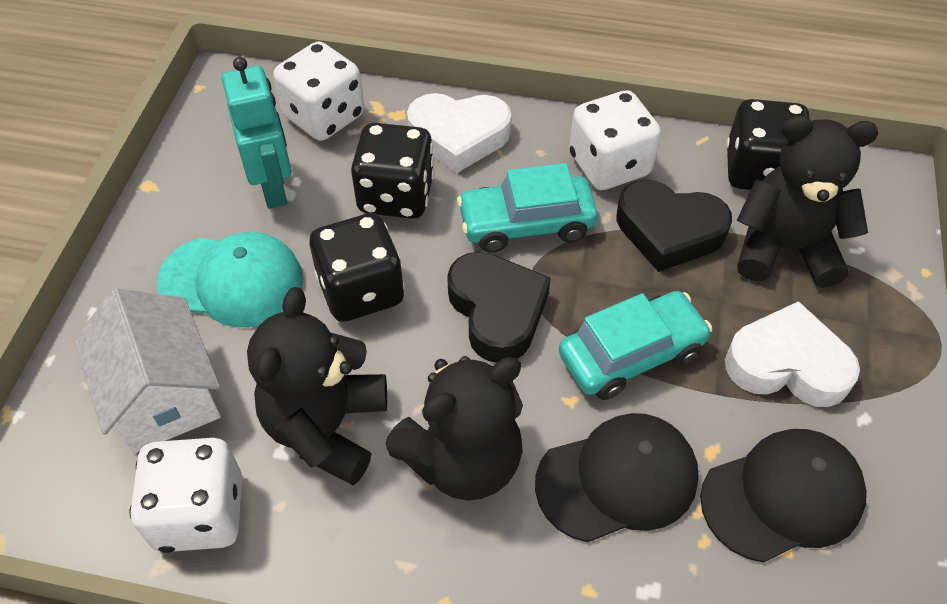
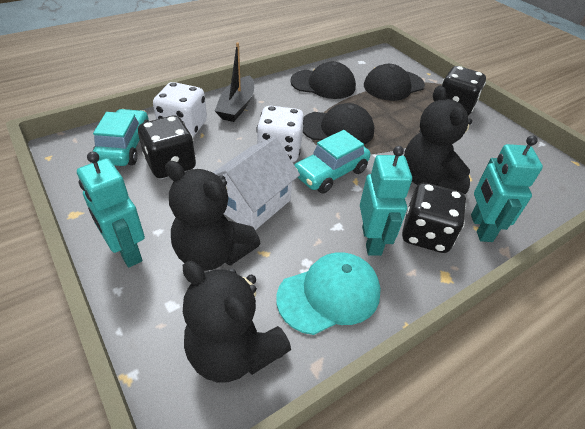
black boat: none = 0 -> [215,42,254,122] = 1
black cap: [535,413,699,542] [700,429,867,563] = 2 -> [290,62,356,99] [303,103,374,144] [364,64,425,101] = 3
black heart: [447,252,550,363] [616,180,732,272] = 2 -> none = 0
turquoise robot: [222,57,292,209] = 1 -> [77,152,145,267] [360,146,412,256] [471,136,543,242] = 3
white dice: [130,438,242,553] [273,42,364,141] [569,90,661,190] = 3 -> [153,82,207,137] [256,106,305,162] = 2
white heart: [407,93,512,173] [725,301,860,407] = 2 -> none = 0

